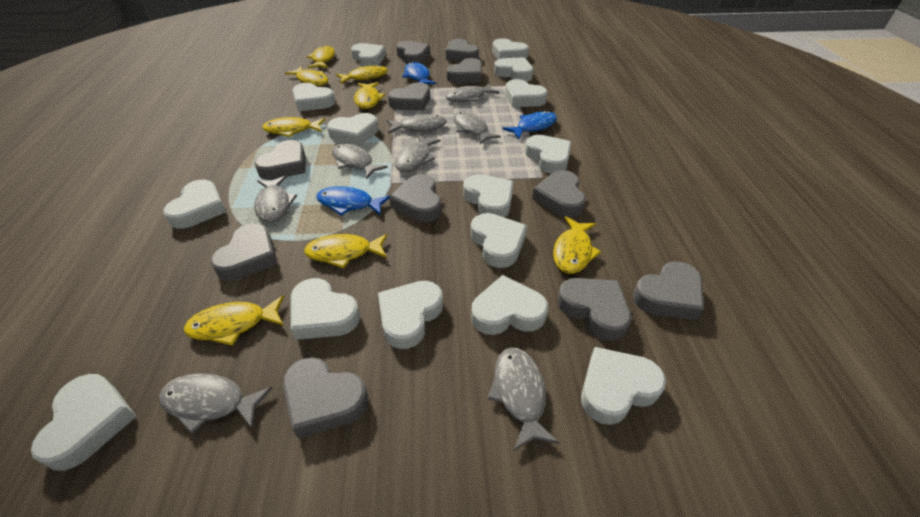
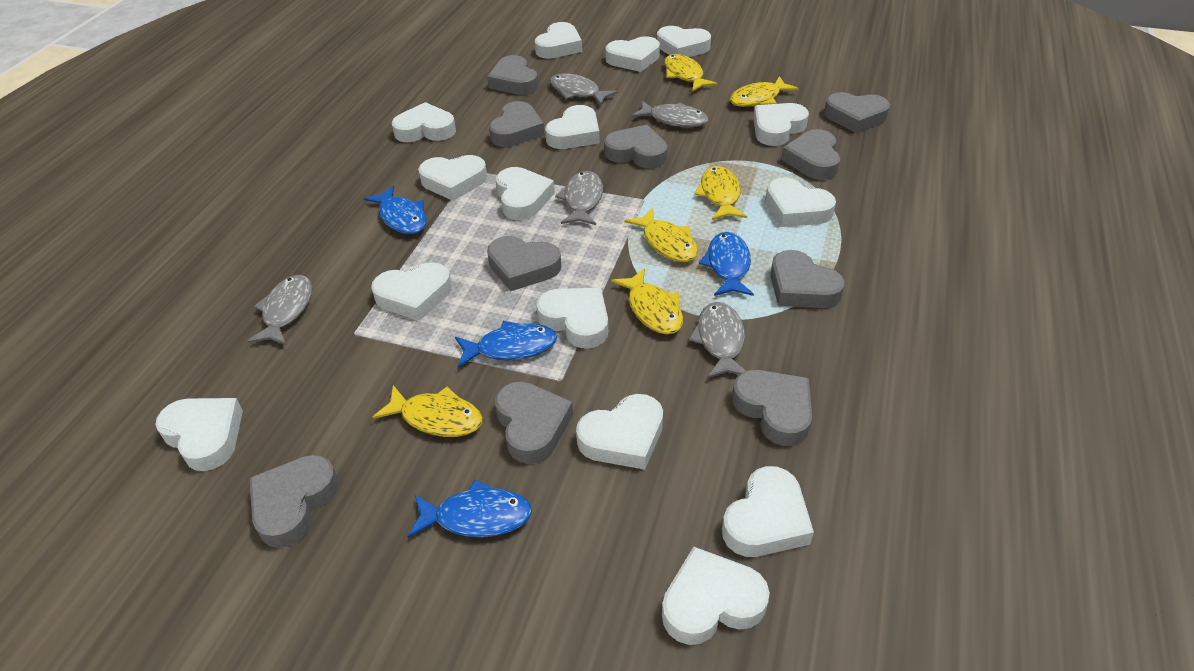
blue fish: [316,186,390,216] [402,62,436,84] [503,111,557,139] = 3 -> [363,185,426,234] [408,480,532,538] [455,321,557,368] [699,232,754,296] = 4
grey fish: [159,373,273,434] [254,176,297,222] [332,143,388,179] [387,114,447,134] [395,135,441,172] [445,83,500,102] [453,111,501,144] [487,347,559,451] = 8 -> [247,275,312,345] [550,74,618,105] [555,171,603,225] [631,100,708,127] [689,302,746,378] = 5
grey heart: [211,223,278,281] [254,140,306,180] [283,357,368,438] [388,82,430,111] [389,174,441,222] [396,41,430,64] [446,39,479,62] [446,58,482,83] [532,170,585,218] [557,278,631,341] [633,262,704,320] = 11 -> [249,455,338,548] [487,55,538,95] [487,236,561,291] [489,101,544,147] [495,382,573,464] [604,125,668,169] [732,370,812,446] [770,250,845,308] [781,129,840,180] [824,92,890,133] = 10
yellow fish: [184,295,284,346] [262,117,325,137] [285,66,328,86] [304,234,387,268] [307,45,335,68] [336,65,388,84] [354,82,385,109] [553,217,602,274] = 8 -> [372,385,483,437] [611,268,683,335] [624,208,698,262] [664,54,718,92] [694,166,747,220] [730,76,799,107] = 6

